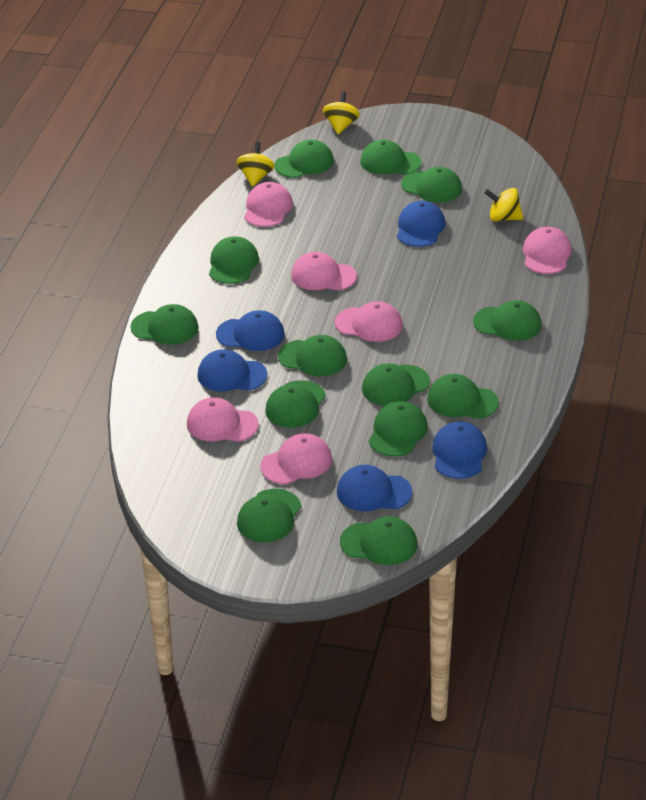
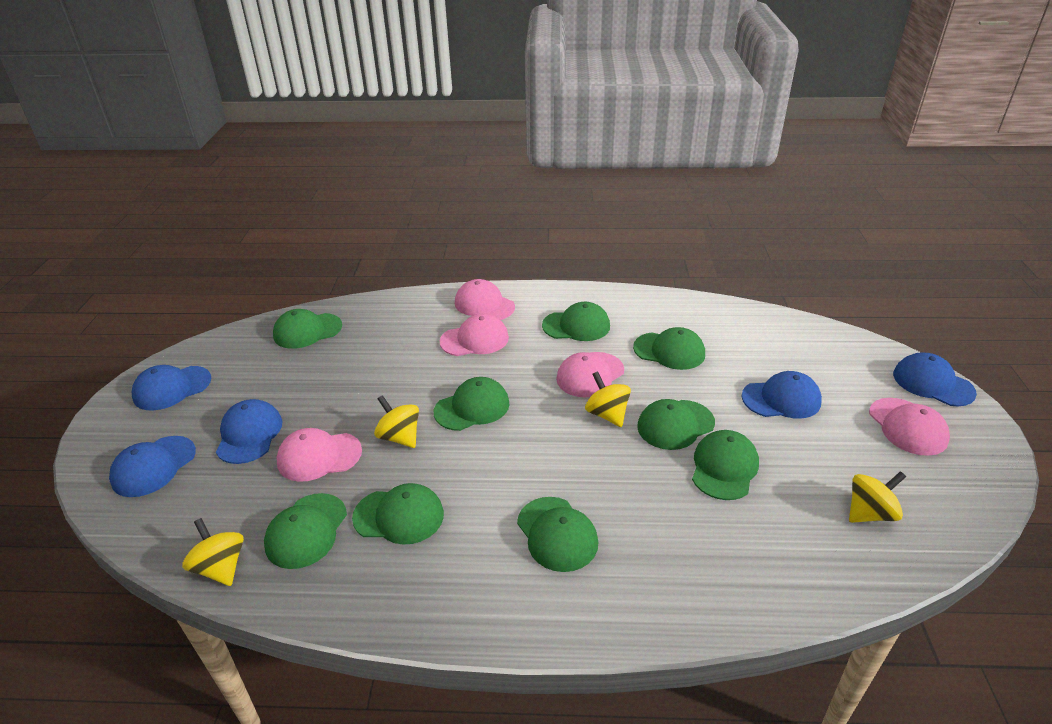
green cap: [131,304,199,345] [209,236,259,284] [237,489,301,542] [265,380,326,428] [274,139,334,178] [278,335,347,376] [340,516,417,565] [360,139,421,175] [362,363,430,406] [369,401,428,457] [401,167,462,203] [427,374,499,419] [473,300,542,341] = 13 -> [264,493,347,569] [273,309,342,349] [352,483,444,545] [434,377,510,431] [517,497,598,572] [542,302,610,341] [633,327,705,370] [637,399,715,450] [692,430,759,500] = 9
pink cap: [187,397,259,442] [244,182,293,227] [260,433,332,484] [291,252,357,291] [335,301,403,342] [523,227,572,274] = 6 -> [276,428,362,482] [440,314,509,356] [455,279,515,320] [556,352,624,397] [869,398,950,456] = 5
yellow spinning top: [236,142,275,187] [323,91,360,134] [485,188,523,222] = 3 -> [182,518,244,586] [374,395,419,448] [585,371,631,427] [849,471,906,523] = 4

